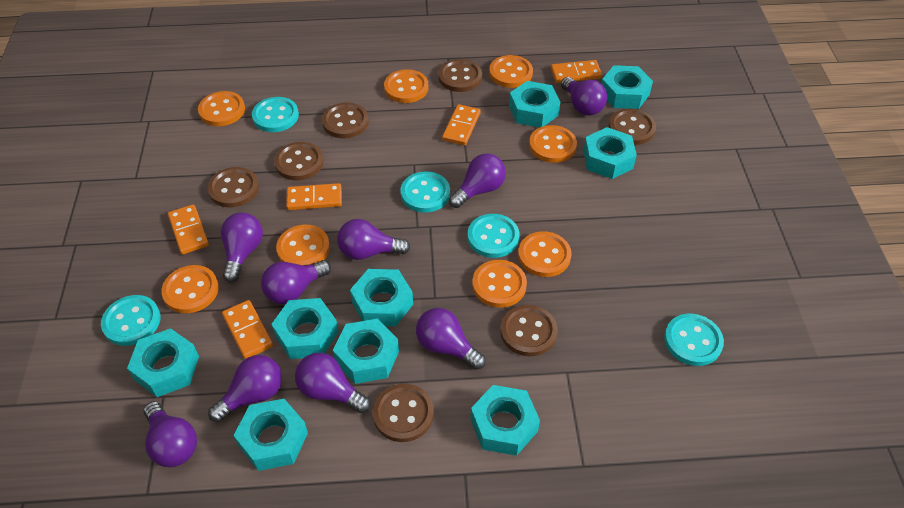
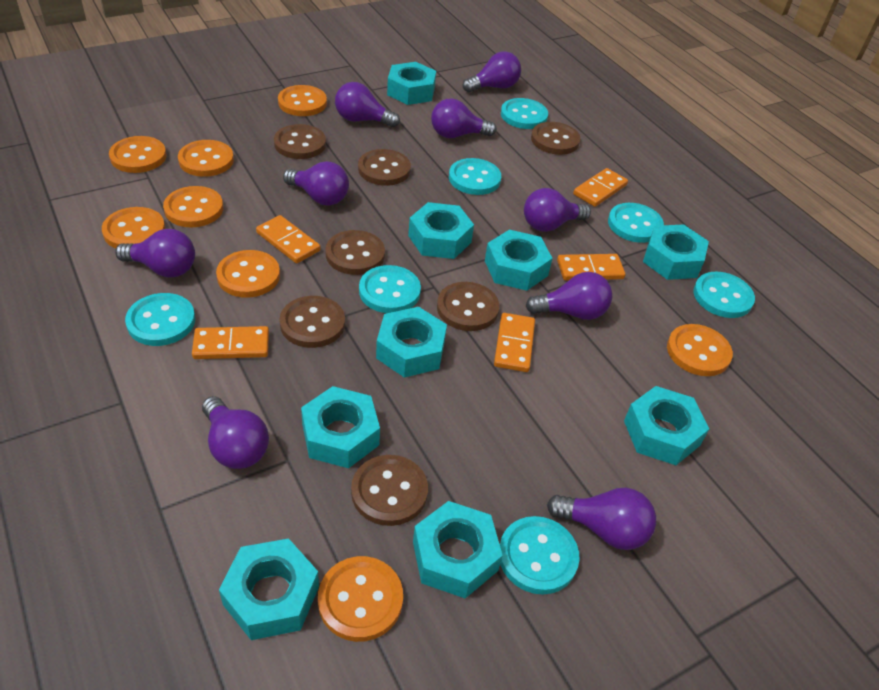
turquoise button: [101,295,160,346] [252,97,299,132] [400,172,450,213] [468,214,519,258] [664,314,724,366] = 5 -> [125,293,195,346] [359,265,421,313] [449,158,501,195] [500,516,580,595] [501,98,548,129] [608,203,664,243] [693,271,755,318] = 7

